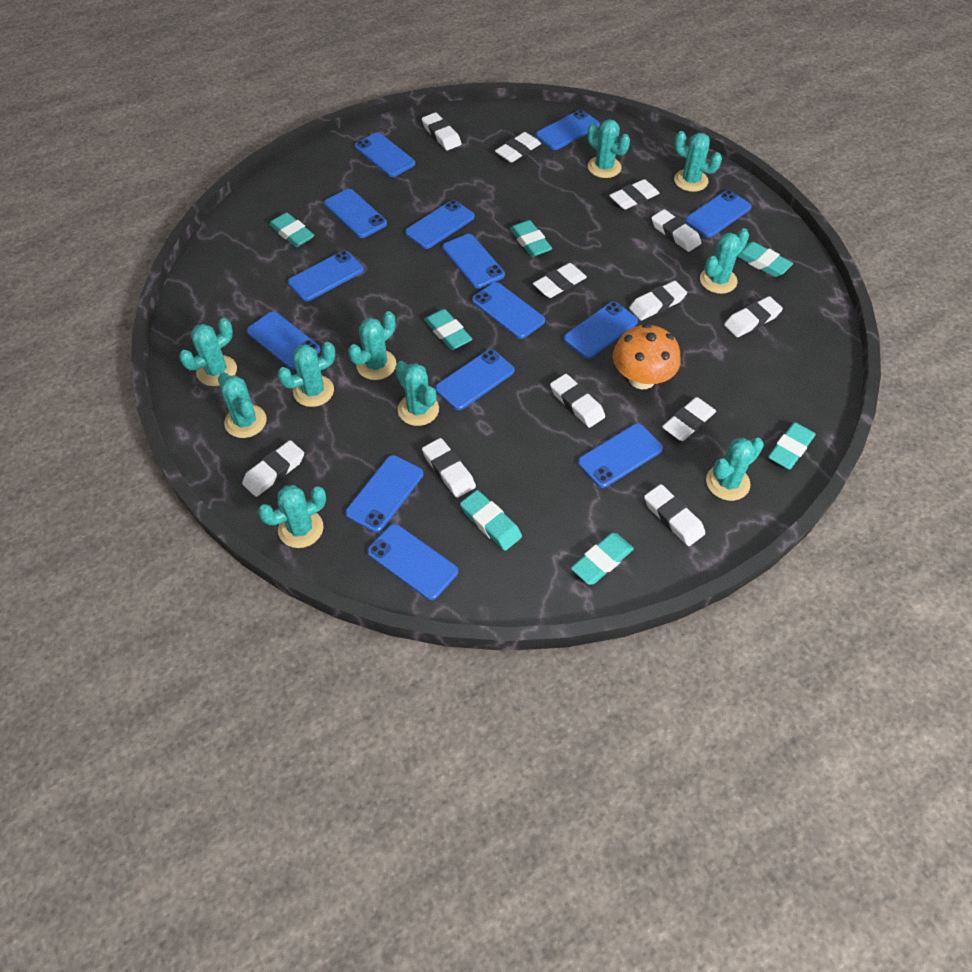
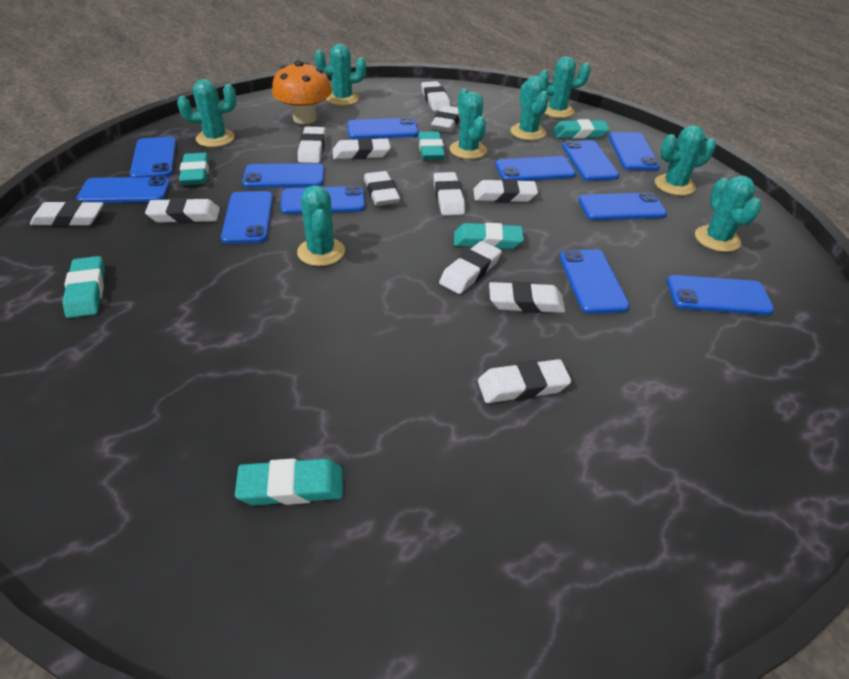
blue phone: [247,311,320,369] [288,251,364,301] [324,189,387,238] [345,455,423,533] [355,132,415,177] [367,524,458,600] [405,200,475,249] [435,349,515,410] [442,234,505,289] [472,282,545,339] [536,110,600,150] [564,302,638,359] [578,423,663,488] [685,190,752,237] = 14 -> [76,176,170,203] [130,137,176,177] [221,191,273,244] [242,163,324,188] [281,186,365,214] [347,117,419,139] [495,156,576,181] [559,249,630,314] [562,140,620,181] [578,192,667,220] [609,132,660,171] [667,275,774,315] = 12
turquoise cactus: [179,318,237,386] [218,372,267,438] [258,485,326,548] [277,342,335,407] [348,311,397,380] [395,361,439,426] [587,119,630,178] [674,131,722,192] [700,228,749,294] [706,438,764,501] = 10 -> [177,79,236,147] [297,185,345,266] [314,44,366,106] [450,89,487,159] [510,76,549,140] [538,56,591,118] [655,125,716,196] [695,175,761,252] = 8
turquoise eraser: [269,212,314,247] [424,309,472,350] [460,490,522,551] [510,220,552,257] [571,533,634,585] [737,242,793,277] [768,422,816,469] = 7 -> [62,256,105,318] [179,153,209,185] [235,458,343,505] [418,131,445,160] [454,223,524,249] [552,119,610,139] = 6

